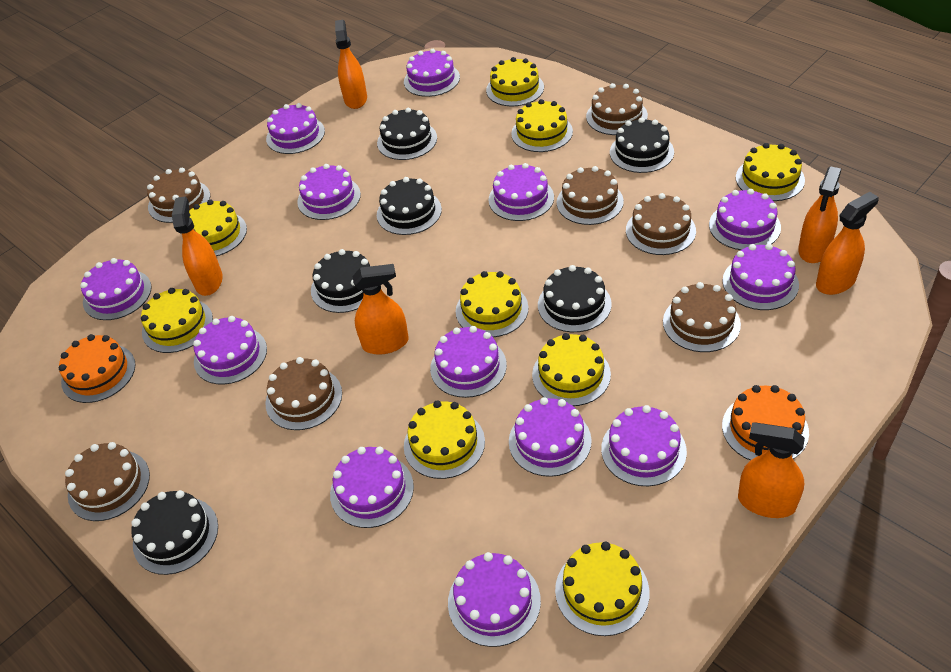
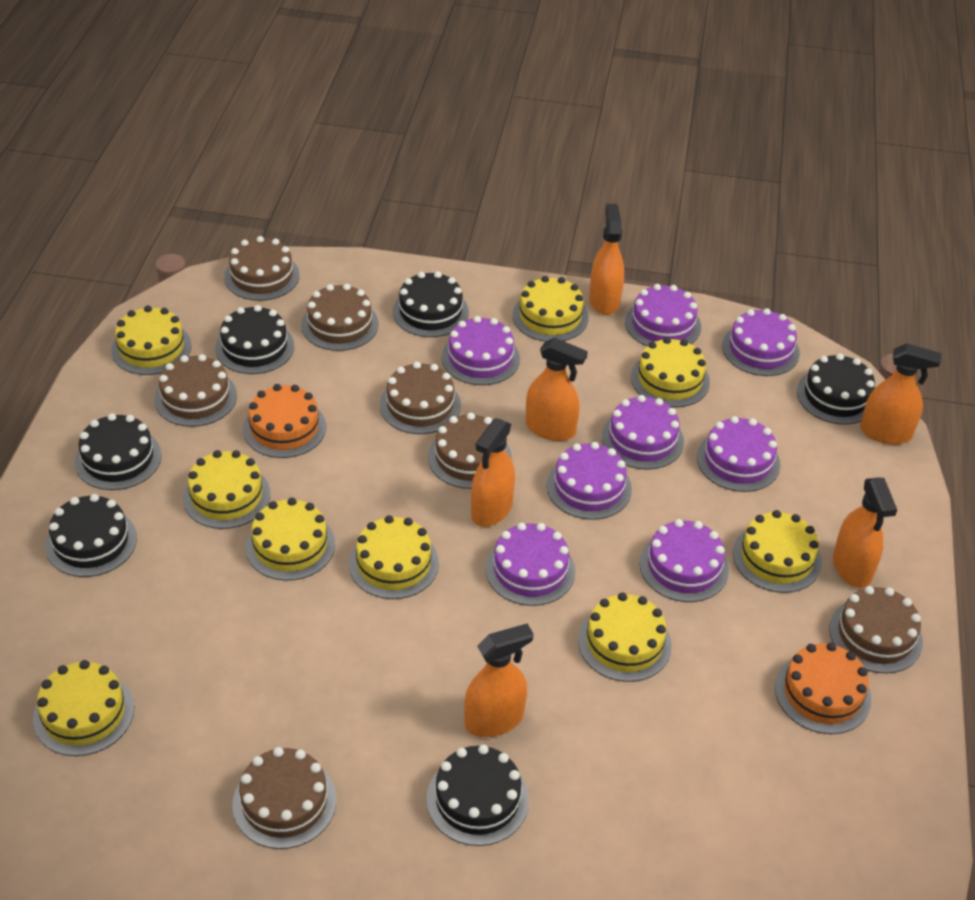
purple cake: [80,258,152,320] [193,316,267,385] [266,103,325,154] [297,164,361,220] [330,447,414,528] [404,49,460,97] [430,326,507,398] [448,552,541,647] [488,163,554,221] [509,397,592,477] [601,405,687,486] [709,189,781,250] [722,244,799,310] = 13 -> [442,316,520,385] [486,523,575,606] [547,442,632,520] [602,395,684,470] [625,284,701,346] [639,519,729,602] [697,416,780,492] [722,308,800,376] = 8

